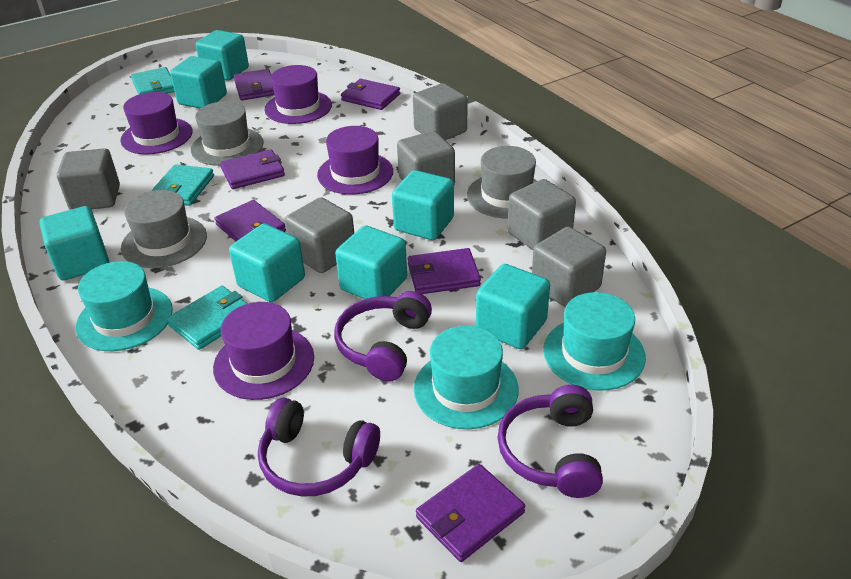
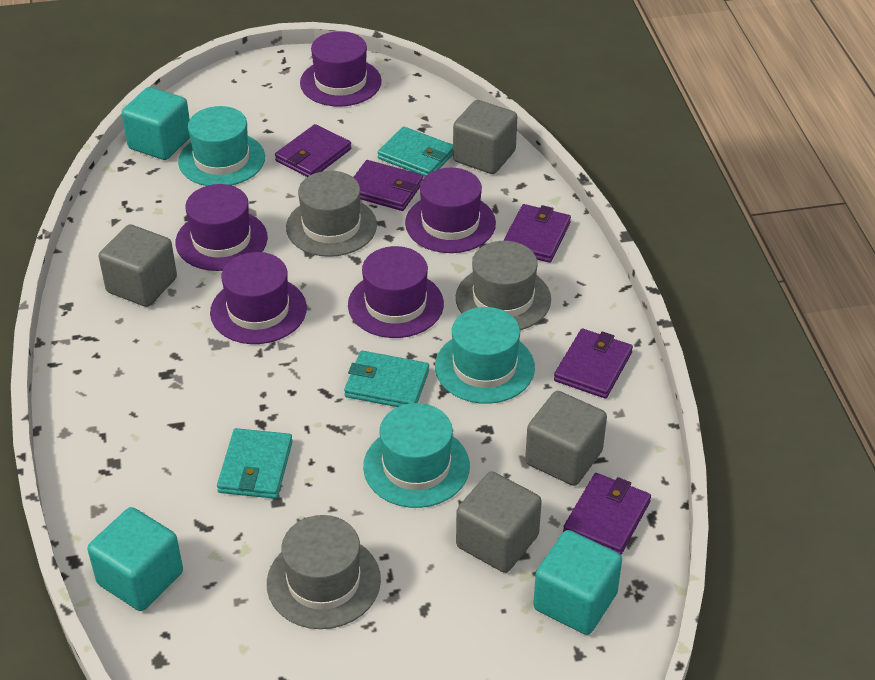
grey cube: [57,148,120,210] [285,197,354,273] [397,131,455,184] [413,83,467,140] [508,179,576,250] [532,227,606,307] = 6 -> [99,225,177,307] [453,100,517,174] [456,471,542,573] [525,391,607,486] = 4
purple hat: [120,92,192,155] [213,302,314,400] [264,65,332,124] [317,126,393,195] = 4 -> [175,184,268,271] [210,252,307,344] [300,31,382,106] [348,246,444,338] [405,168,496,253] = 5
purple headphones: [258,397,380,497] [334,291,432,381] [497,385,603,498] = 3 -> none = 0
purple wallet: [214,200,286,241] [220,149,285,189] [233,69,274,101] [341,79,400,110] [408,248,481,294] [416,464,525,562] = 6 -> [275,124,351,177] [353,160,423,211] [503,204,571,263] [554,329,633,399] [563,473,651,555] = 5
turquoise cube: [39,206,109,280] [170,56,227,109] [196,30,249,81] [229,224,305,302] [335,225,407,299] [392,170,454,240] [476,264,550,349] = 7 -> [87,507,183,611] [122,87,190,160] [533,530,622,635] = 3

